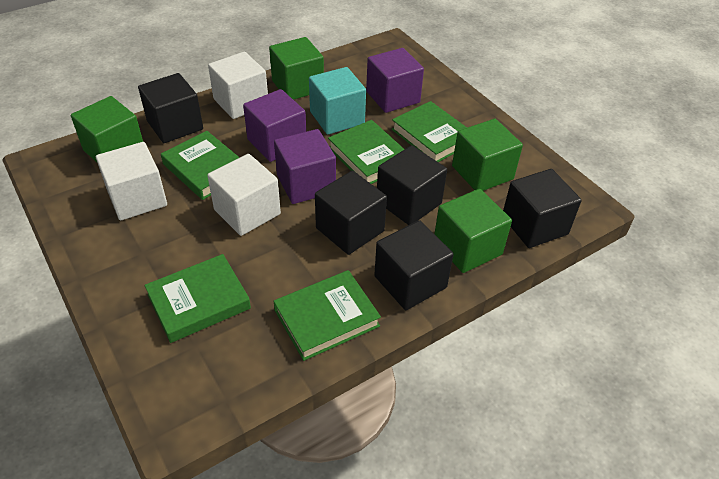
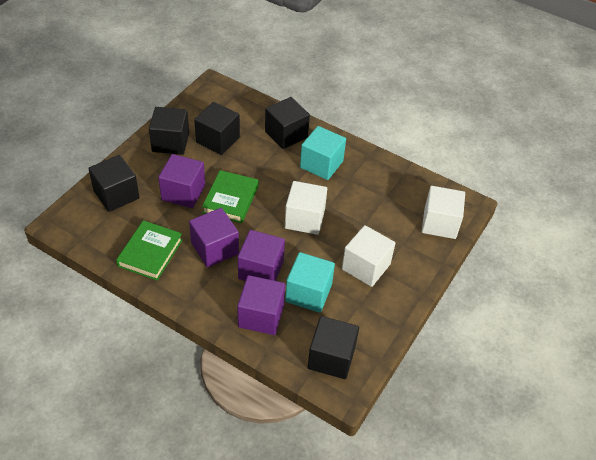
green book: [144,254,251,343] [161,131,240,200] [273,270,381,361] [328,120,404,184] [391,101,467,162] = 5 -> [116,220,183,281] [202,170,258,223] = 2
green cube: [71,96,143,162] [269,37,324,100] [434,189,512,273] [452,119,523,191] = 4 -> none = 0
purple cube: [243,89,306,162] [274,129,336,204] [366,48,424,113] = 3 -> [158,154,205,208] [189,208,239,267] [237,275,285,335] [238,230,285,281] = 4
turquoise cube: [309,67,366,135] = 1 -> [285,252,335,313] [300,126,346,180] = 2

